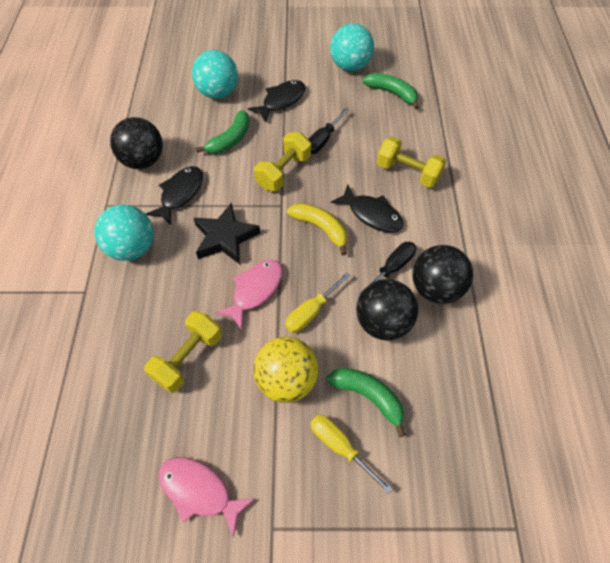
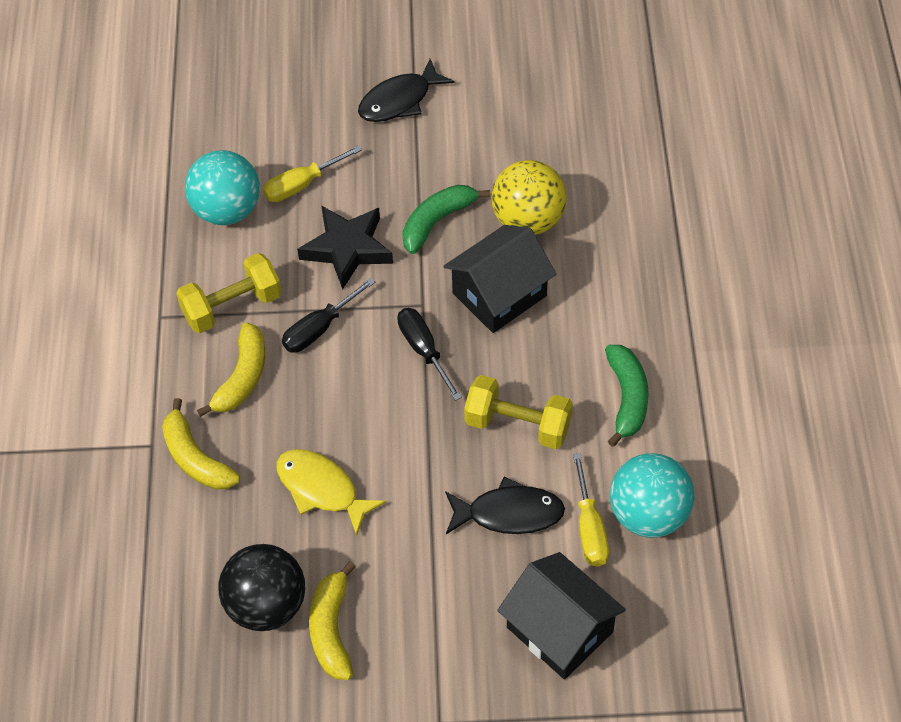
black ball: [110,117,163,169] [356,279,418,340] [412,245,473,304] = 3 -> [219,544,305,631] = 1
black fish: [146,166,203,225] [248,80,306,122] [331,184,404,233] = 3 -> [358,59,454,122] [445,477,565,534] = 2
black house: none = 0 -> [443,225,556,333] [497,552,626,679] = 2
green banana: [196,110,250,154] [326,368,406,437] [363,73,419,110] = 3 -> [402,185,490,254] [605,345,649,447] = 2
pink fish: [158,458,255,538] [215,259,283,330] = 2 -> none = 0
turquoise ball: [95,204,154,261] [192,50,238,99] [330,23,374,72] = 3 -> [185,150,260,225] [610,453,694,538] = 2
yellow banana: [287,203,347,256] = 1 -> [162,398,240,490] [197,323,265,417] [309,561,356,680] = 3
yellow dumbbell: [144,311,222,393] [254,132,311,191] [377,137,446,188] = 3 -> [176,253,282,333] [464,375,573,449] = 2
yellow fish: none = 0 -> [276,449,386,536] = 1

